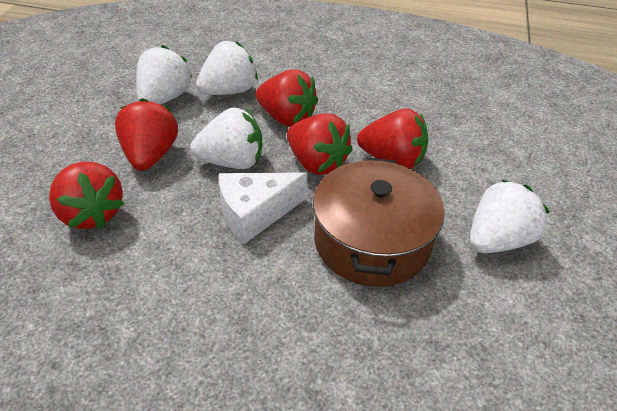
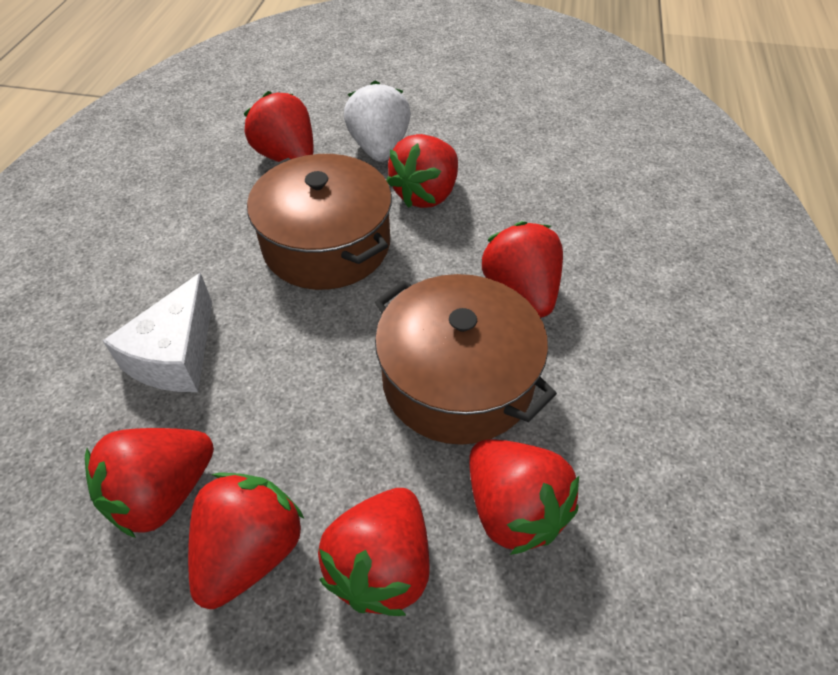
brown pot: [313,157,445,287] = 1 -> [247,154,392,290] [375,274,557,445] = 2
red strawberry: [49,162,124,229] [115,98,178,171] [255,69,318,127] [287,113,353,175] [357,108,429,169] = 5 -> [85,428,214,538] [188,472,304,609] [244,91,314,162] [318,488,430,616] [386,134,458,208] [469,439,579,555] [481,221,563,318] = 7
white strawberry: [136,45,192,105] [190,107,262,169] [196,41,258,95] [470,179,550,253] = 4 -> [344,81,411,162] = 1

